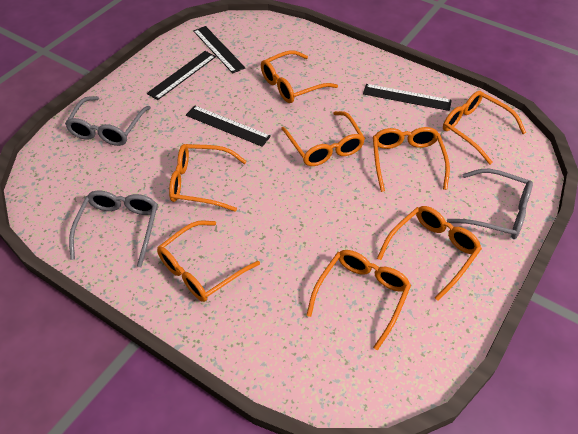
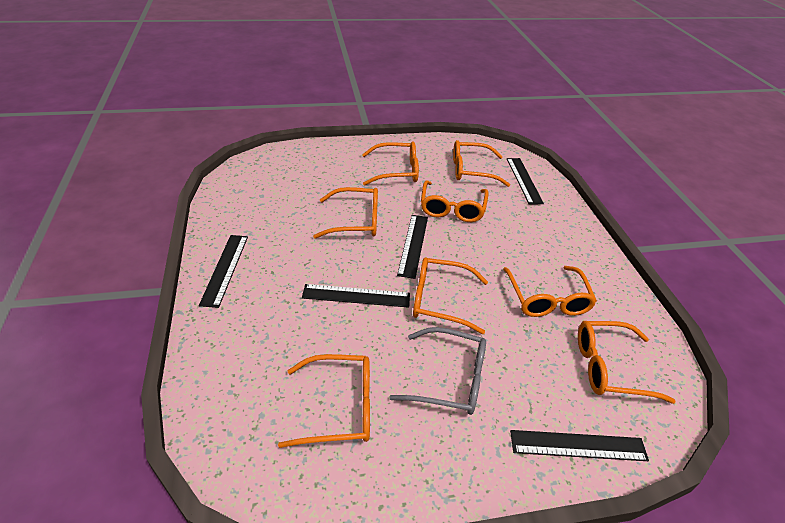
black ruler: [147,51,216,100] [186,106,271,147] [193,26,245,74] [363,84,452,111] = 4 -> [199,235,248,308] [302,284,410,308] [397,215,428,279] [507,158,544,205] [510,430,649,461] = 5
grey glasses: [65,96,151,146] [69,191,158,267] [447,169,533,239] = 3 -> [389,327,486,415] = 1

